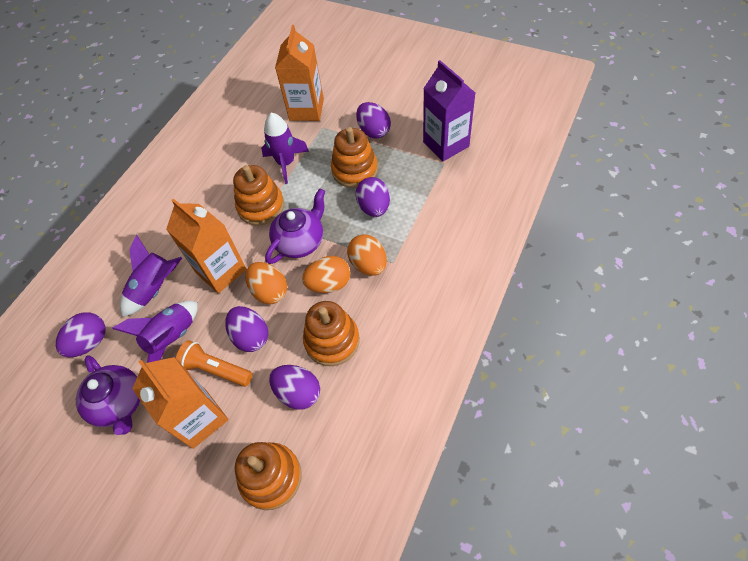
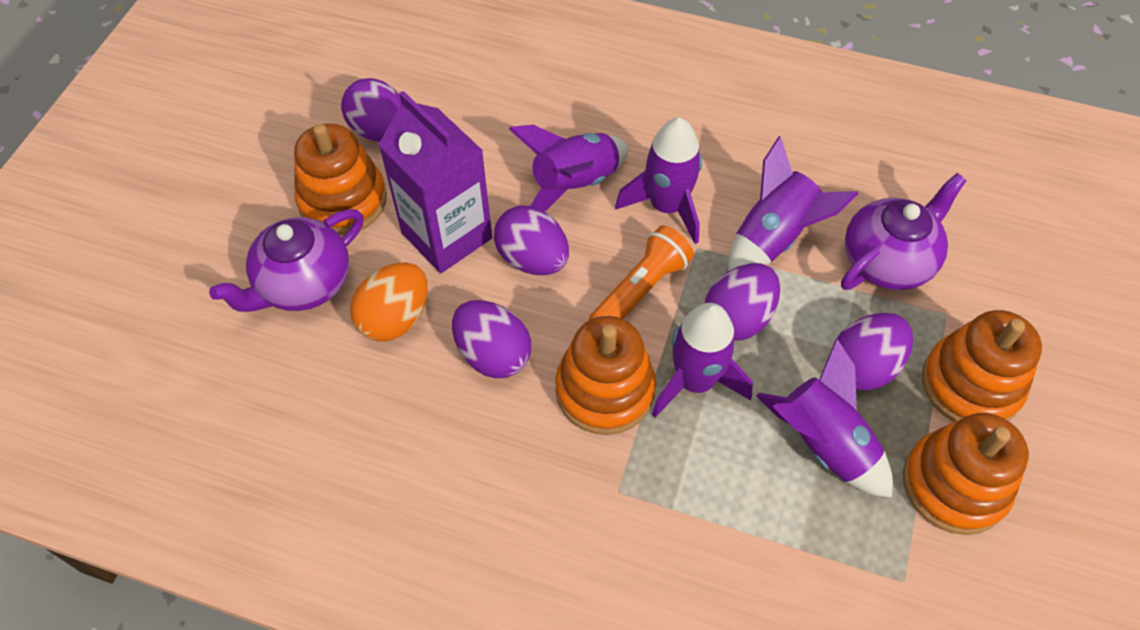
orange carton: [132,357,229,449] [166,198,246,293] [275,25,324,121] = 3 -> none = 0
orange egg: [245,262,287,304] [302,256,351,293] [347,234,387,276] = 3 -> [350,263,428,342] = 1
purple rocket: [112,301,198,363] [120,235,182,317] [261,113,309,184] = 3 -> [509,125,628,211] [615,118,702,244] [652,303,753,418] [728,136,859,271] [756,339,893,498] = 5

